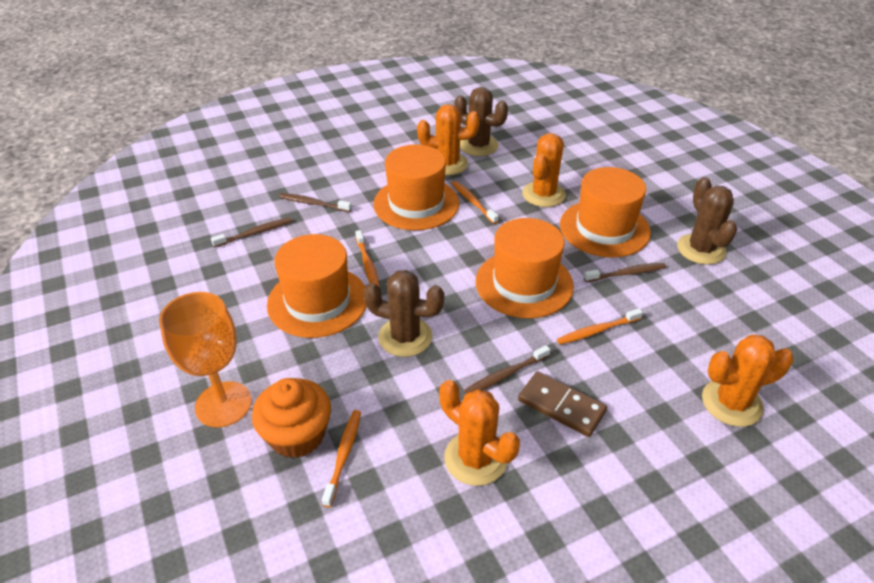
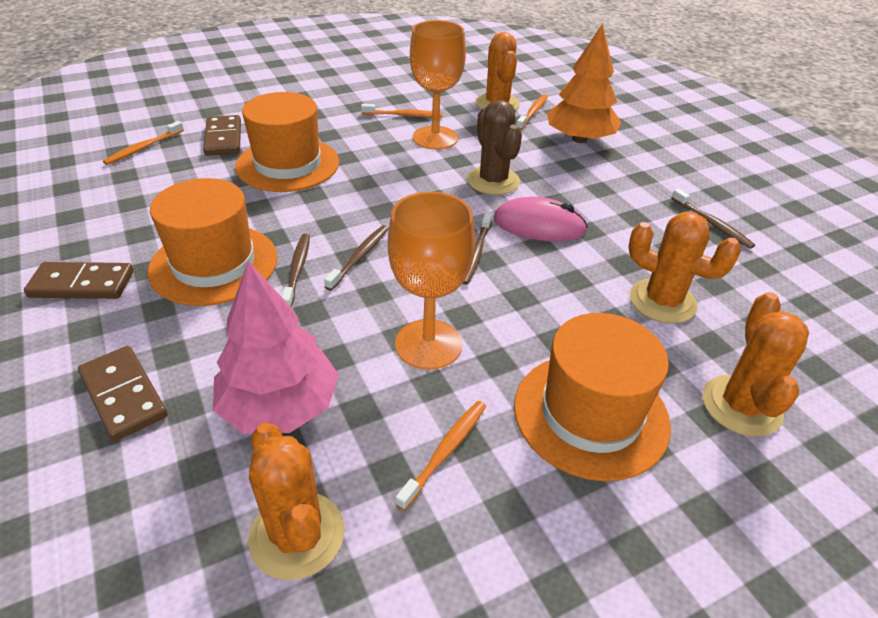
brown cactus: [363,270,444,357] [454,87,508,156] [677,177,737,265] = 3 -> [467,100,522,195] = 1
brown domino: [518,371,607,437] = 1 -> [24,262,133,299] [78,346,168,441] [203,115,241,156] = 3
orange cupcake: [252,378,331,458] = 1 -> none = 0
orange goblet: [159,292,252,427] = 1 -> [388,192,475,370] [410,20,466,150] = 2
orange hat: [267,234,367,338] [374,144,459,230] [475,218,574,318] [560,167,651,257] = 4 -> [148,178,278,306] [235,92,339,192] [514,313,671,481] = 3
orange tree: none = 0 -> [547,24,621,143] = 1
pink mouse: none = 0 -> [493,197,588,241] = 1
pink tree: none = 0 -> [213,261,339,434] = 1

